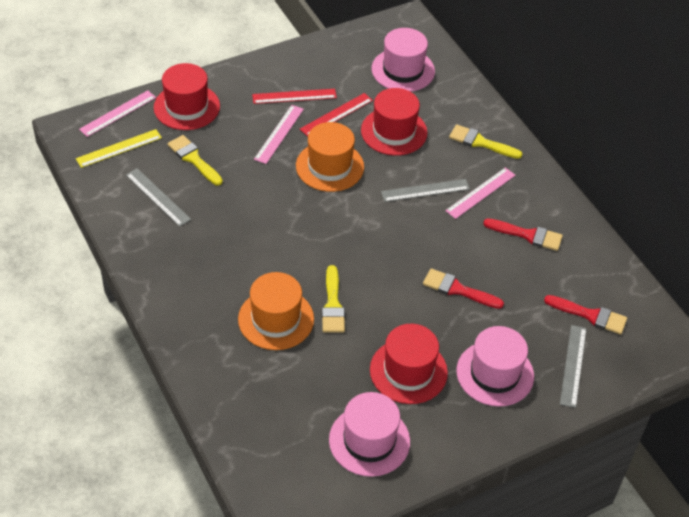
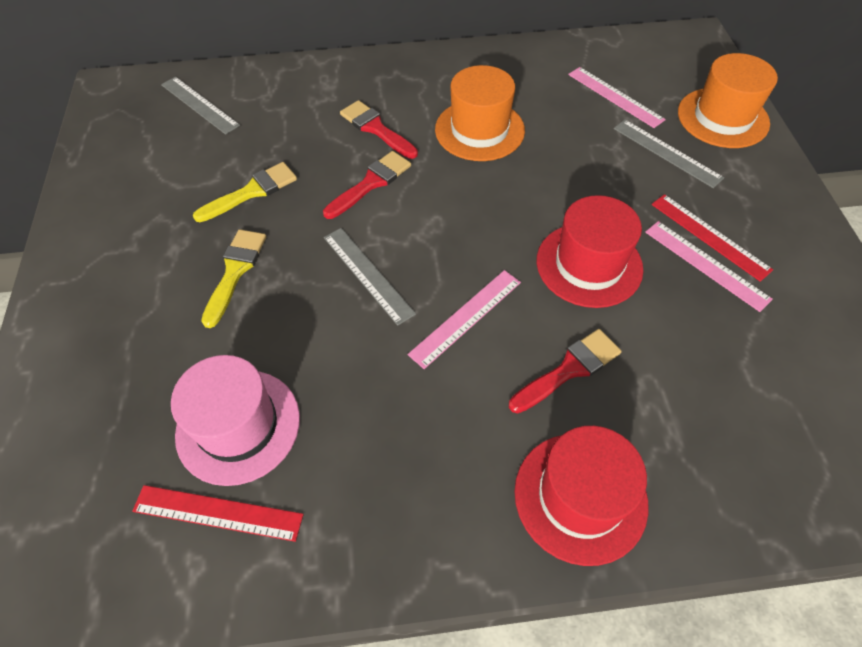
pink hat: [329,392,410,477] [372,28,435,92] [456,326,534,407] = 3 -> [171,355,300,486] = 1
red hat: [154,63,220,130] [361,88,427,156] [370,324,448,404] = 3 -> [514,426,648,566] [537,195,644,308] = 2
yellow brush: [168,135,223,186] [322,265,345,333] [449,124,522,159] = 3 -> [193,162,297,222] [201,229,266,328] = 2
yellow ruler: [76,129,162,168] = 1 -> none = 0

